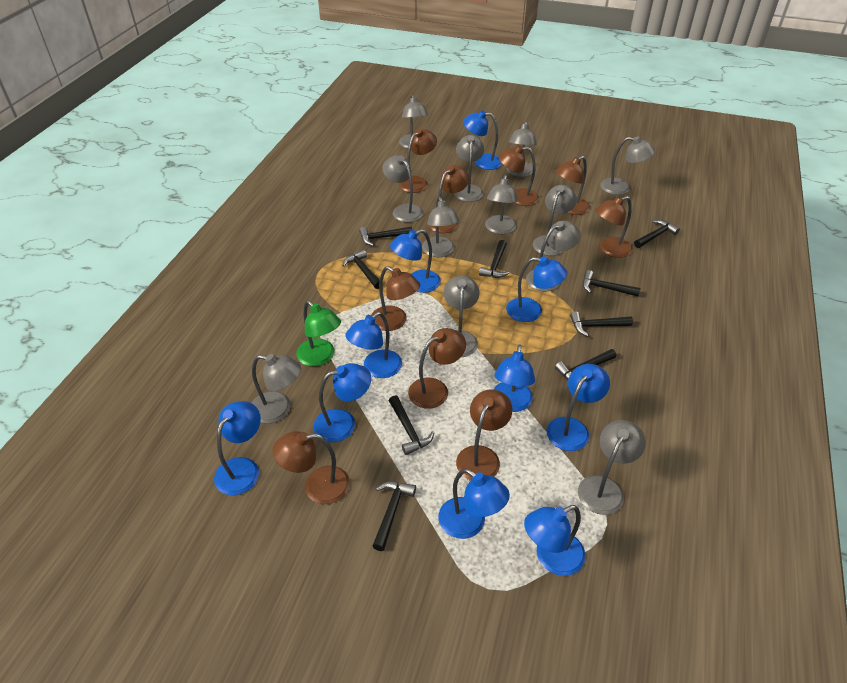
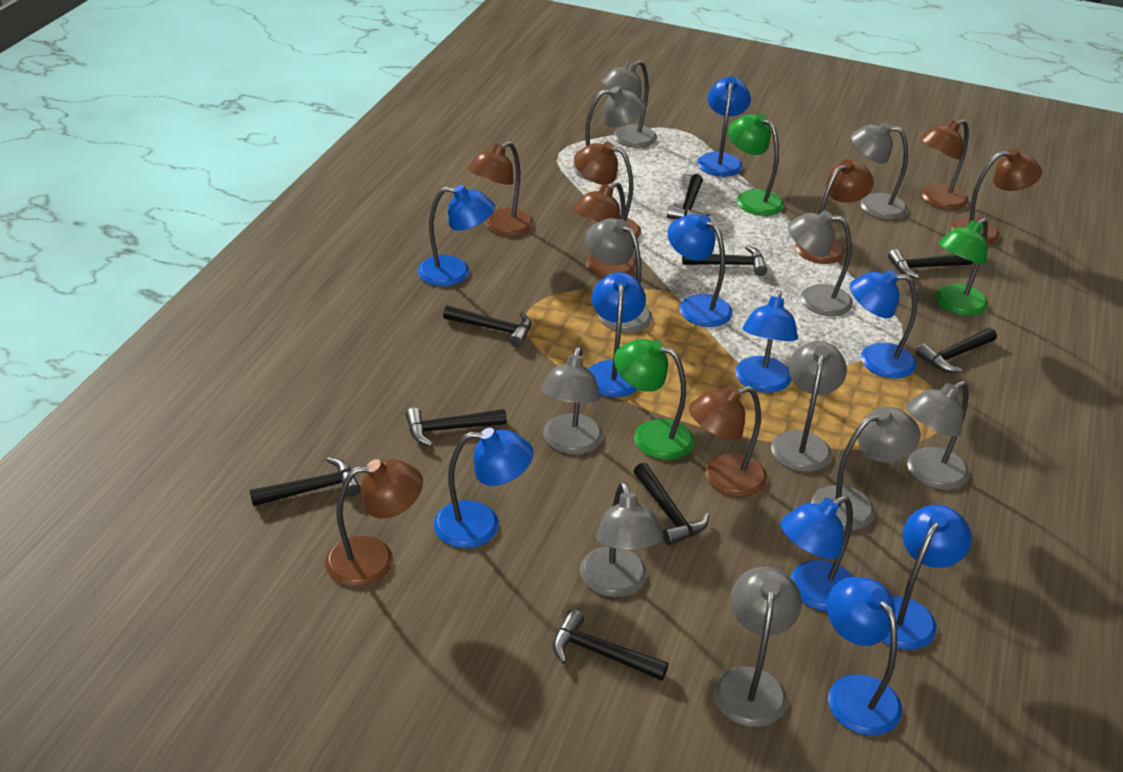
brown lamp: [272,431,350,504] [371,266,420,331] [399,129,437,193] [408,328,466,409] [428,165,470,233] [456,389,512,481] [498,145,539,206] [555,156,590,215] [595,196,633,258] = 9 -> [325,459,423,587] [468,141,534,236] [573,182,636,278] [574,141,641,239] [689,385,767,497] [795,159,874,264] [920,119,969,210] [950,148,1042,245] = 8
green lamp: [296,301,341,366] = 1 -> [614,339,694,460] [728,114,784,216] [936,218,988,316] = 3
grey lamp: [252,354,301,424] [383,155,423,222] [399,95,428,149] [422,197,460,257] [443,275,480,357] [454,135,484,202] [485,175,518,234] [506,121,537,177] [526,221,581,292] [533,185,577,256] [578,420,646,515] [600,137,655,195] = 12 -> [541,347,603,455] [572,86,646,180] [580,482,663,597] [586,218,653,333] [601,60,657,148] [714,567,802,727] [771,341,847,472] [788,211,853,316] [811,407,920,531] [851,122,908,220] [906,381,969,490] = 11

